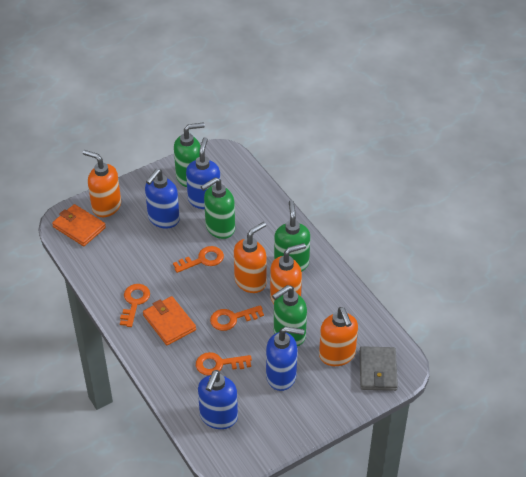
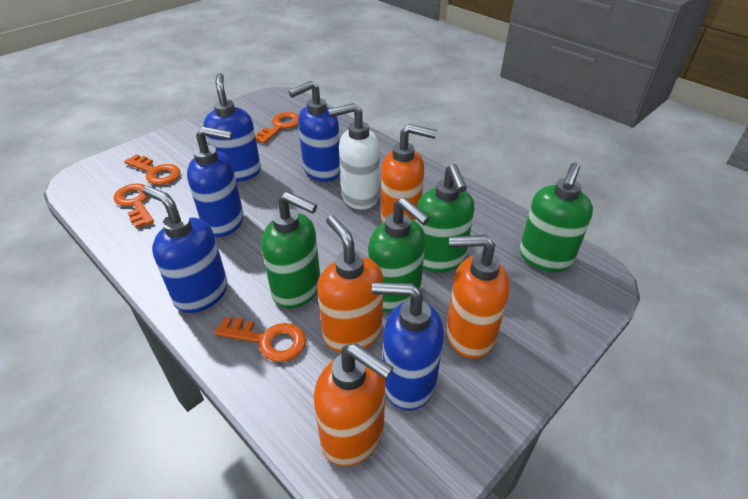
blue soap dispenser: [145,169,180,229] [186,137,220,209] [198,370,238,429] [266,326,304,391] = 4 -> [142,186,228,313] [187,126,244,237] [204,73,261,182] [288,81,340,182] [372,282,444,411] = 5
grey wallet: [359,346,398,391] = 1 -> none = 0
orange wallet: [52,204,106,246] [143,296,196,345] = 2 -> none = 0
white soap dispenser: none = 0 -> [328,103,380,210] = 1

